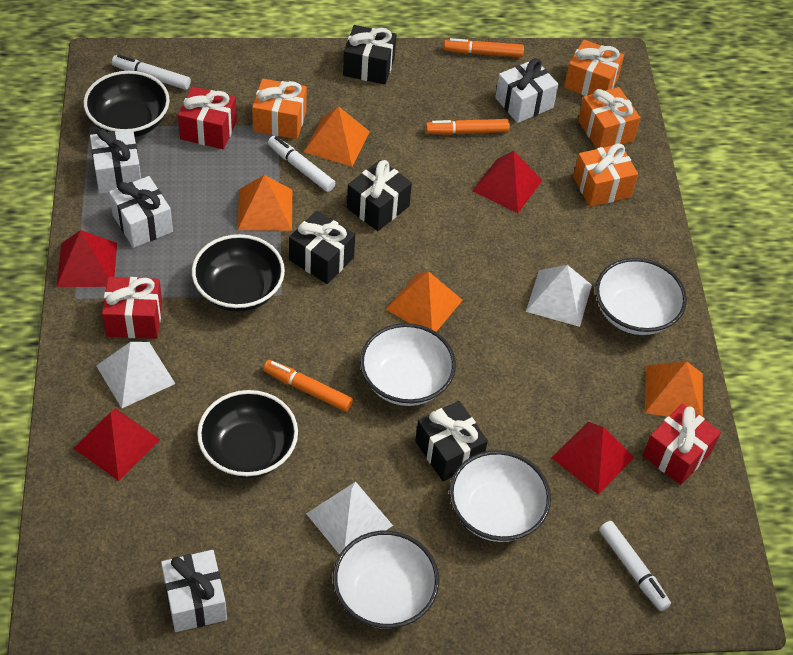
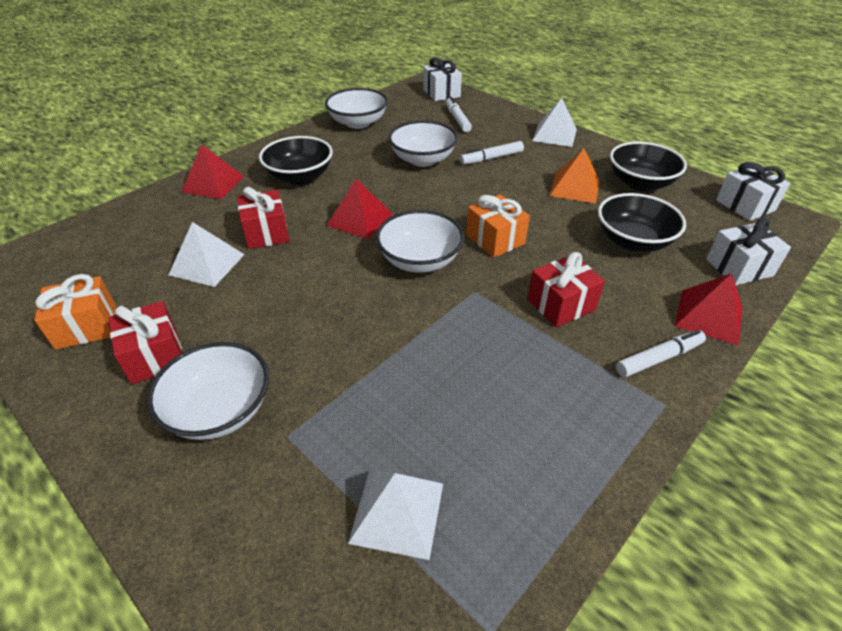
black gift: [289,211,355,284] [343,25,396,85] [347,160,412,231] [415,401,488,481] = 4 -> none = 0
orange gift: [252,79,307,139] [564,40,624,96] [573,143,638,207] [578,87,640,148] = 4 -> [34,274,116,350] [466,194,530,258] = 2
orange marker: [263,360,353,411] [426,119,510,135] [444,38,524,57] = 3 -> none = 0
orange pyramid: [238,175,292,231] [304,106,370,167] [386,271,462,332] [645,361,703,417] = 4 -> [549,148,600,204] = 1
red pyramid: [57,230,117,287] [73,408,160,481] [472,151,542,213] [552,422,635,495] = 4 -> [182,144,244,199] [327,179,392,239] [675,273,743,346] = 3
white gift: [90,129,141,194] [109,176,173,248] [161,550,227,632] [495,58,558,123] = 4 -> [423,57,462,101] [706,218,791,285] [716,162,790,221] = 3

